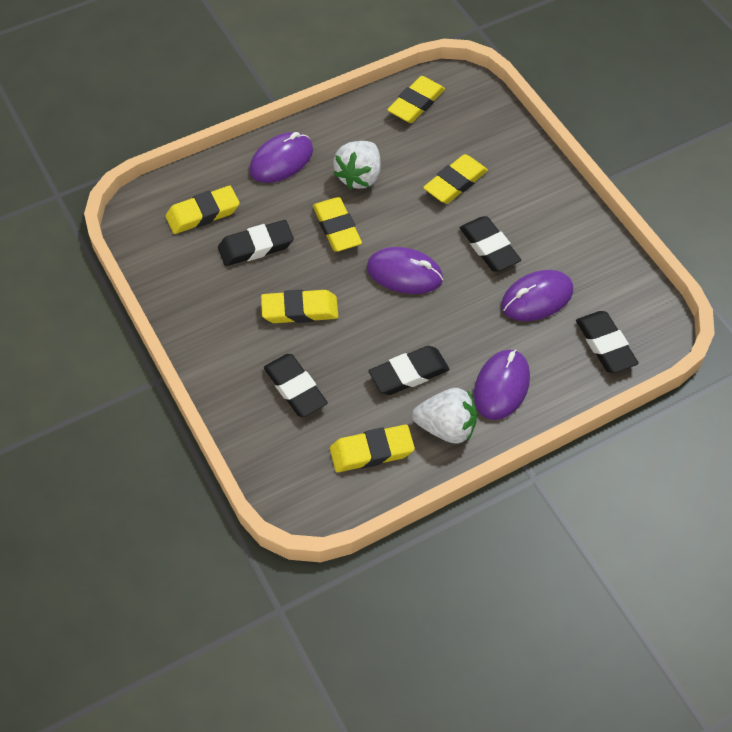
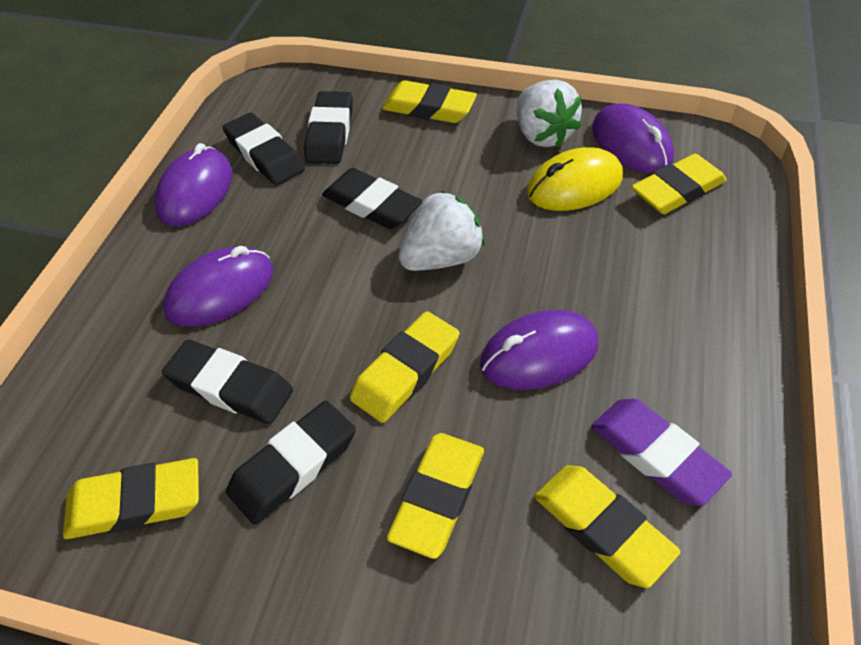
purple eraser: none = 0 -> [591,399,732,506] = 1
yellow mouse: none = 0 -> [527,147,623,211] = 1

